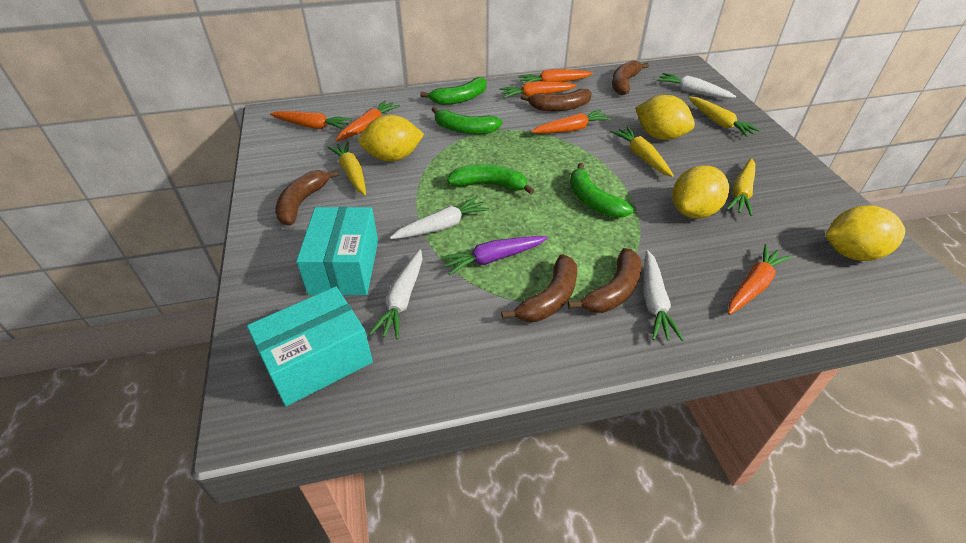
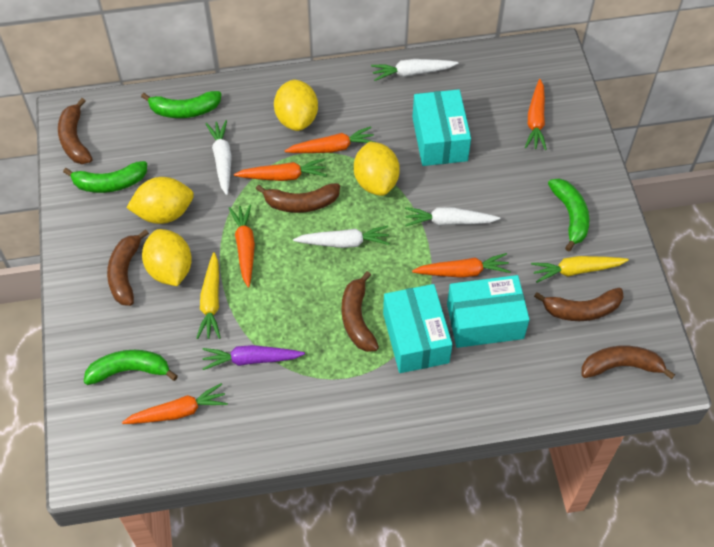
brown banana: [275,170,339,225] [501,254,577,322] [520,89,592,111] [568,248,642,313] [612,60,649,95] = 5 -> [58,98,93,164] [107,229,149,306] [256,183,340,213] [342,271,379,352] [534,288,624,321] [582,346,675,379] = 6
turquoise box: [247,286,373,406] [296,207,378,295] = 2 -> [383,284,453,373] [412,89,471,166] [447,275,530,348] = 3
yellow carrot: [328,142,366,195] [611,127,674,177] [688,97,761,137] [727,158,755,216] = 4 -> [196,252,221,339] [531,256,629,283] = 2

